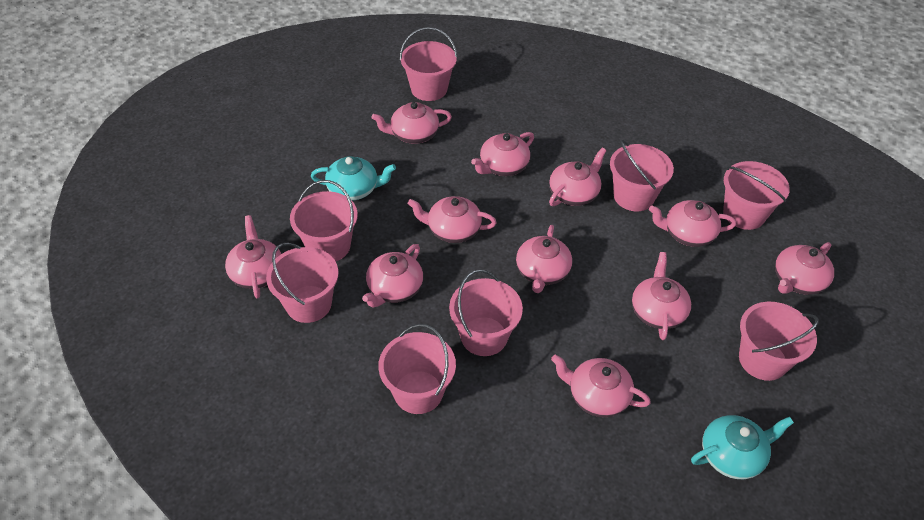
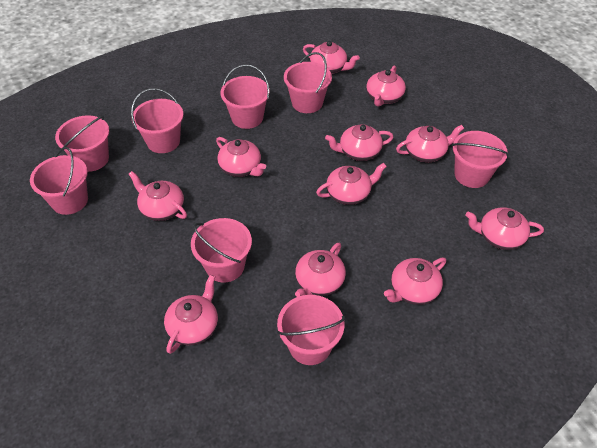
turquoise teapot: [311,156,396,201] [691,415,794,479] = 2 -> none = 0

